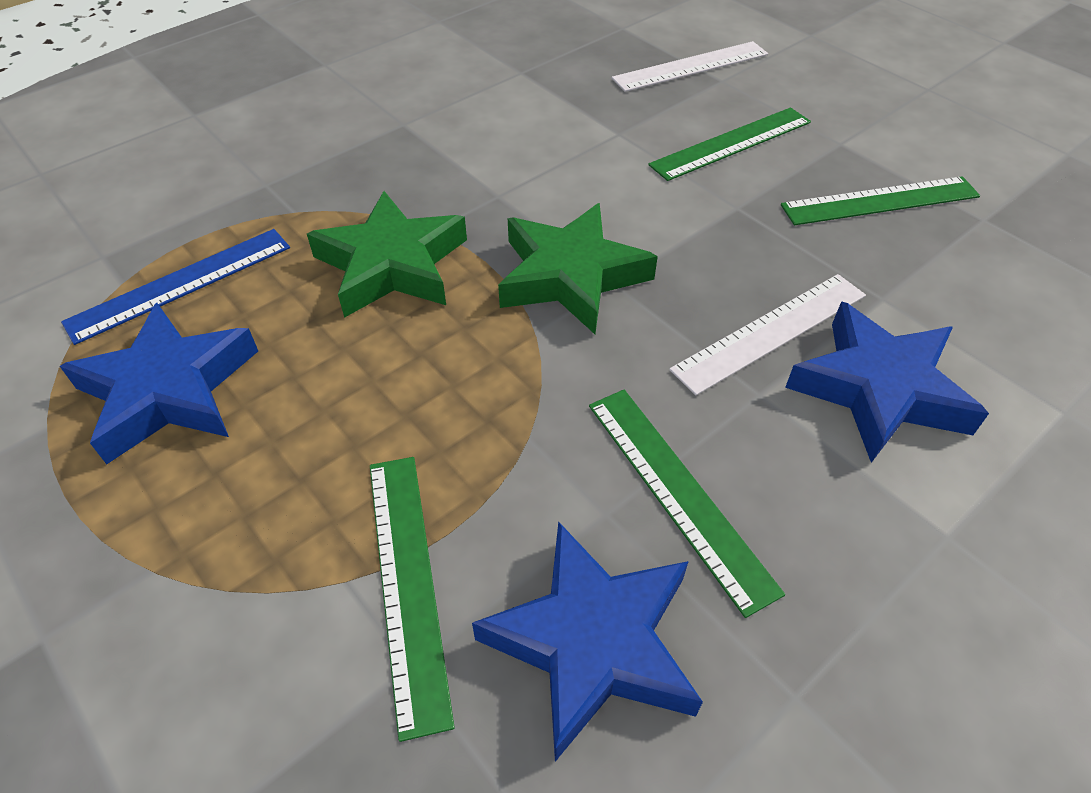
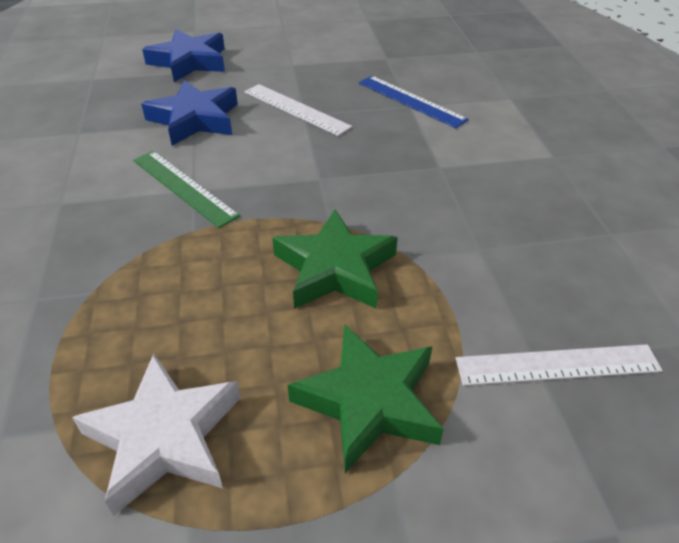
blue star: [60,303,258,464] [472,521,703,762] [785,301,989,463] = 3 -> [141,80,238,146] [142,29,225,82] = 2
green ruler: [370,457,455,742] [589,390,785,618] [648,107,811,181] [781,176,980,225] = 4 -> [133,151,240,228] = 1
white star: none = 0 -> [72,354,240,516] = 1

